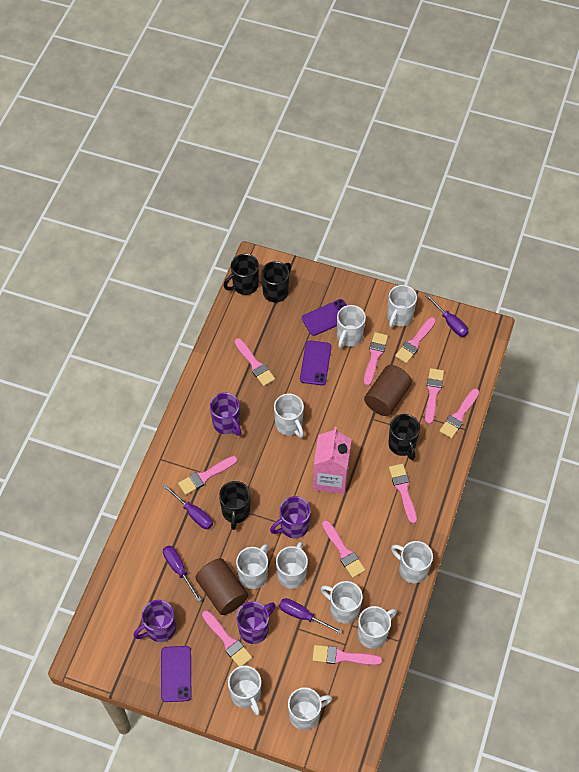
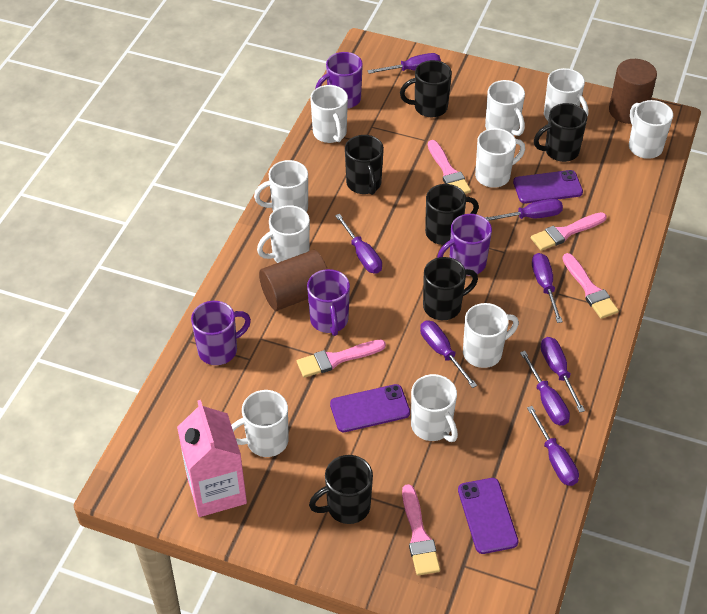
black mug: [219,481,250,530] [224,254,259,295] [261,261,291,303] [388,414,420,460] = 4 -> [309,455,373,524] [345,135,384,195] [400,60,452,117] [423,257,478,320] [425,184,479,245] [534,103,587,162] = 6
pink brush: [178,456,237,495] [202,610,252,667] [234,338,275,386] [312,645,382,665] [322,520,365,578] [364,332,388,386] [389,464,417,524] [395,317,436,363] [425,368,444,424] [439,389,479,439] = 10 -> [297,340,386,378] [402,484,440,576] [428,140,471,194] [531,212,607,251] [562,253,619,319] = 5
purple screwdriver: [163,546,201,602] [164,485,213,529] [279,598,342,634] [425,294,469,337] = 4 -> [335,214,382,274] [367,53,441,74] [420,321,477,388] [484,199,563,221] [520,351,570,426] [527,406,579,486] [532,253,563,323] [541,337,585,412] = 8

